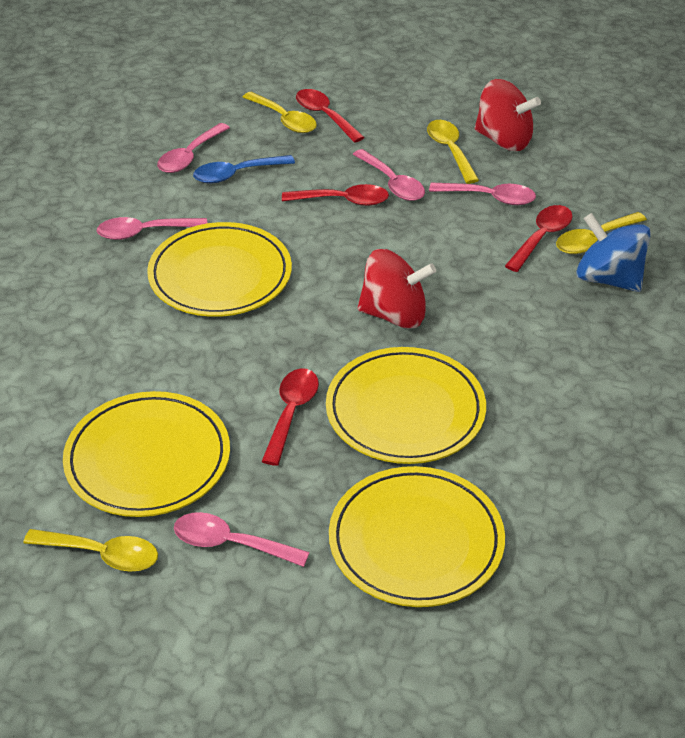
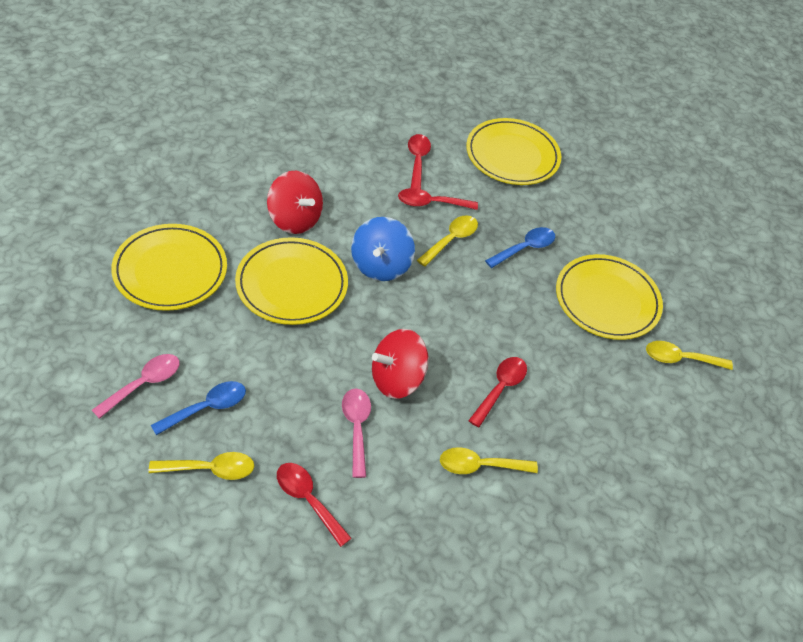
blue spoon: [193,155,295,183] = 1 -> [151,381,246,435] [485,227,555,268] = 2
pink spoon: [97,217,208,240] [157,123,230,173] [174,512,310,567] [353,149,425,201] [429,182,536,205] = 5 -> [92,354,180,419] [342,389,371,478] = 2

